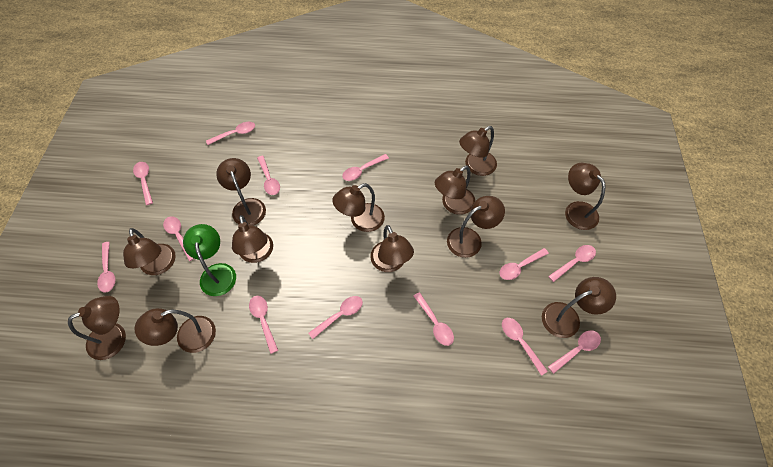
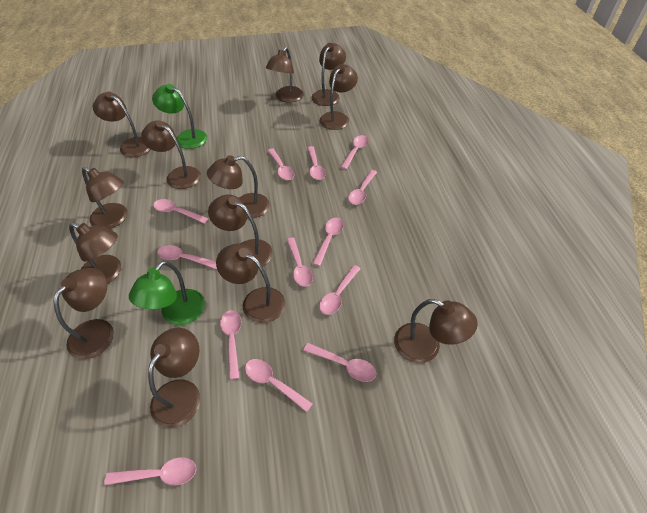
brown lamp: [68,296,126,360] [123,228,176,275] [134,308,216,353] [216,158,266,226] [232,215,273,263] [333,183,385,232] [370,225,414,272] [435,165,475,215] [447,196,505,258] [459,126,497,176] [542,277,616,338] [565,163,606,230] = 12 -> [54,268,114,359] [69,223,121,284] [82,167,128,229] [93,92,151,157] [141,120,201,189] [148,328,200,428] [207,155,270,218] [208,195,273,267] [216,244,285,323] [266,47,303,102] [312,43,346,106] [320,64,358,130] [394,299,478,363] = 13
green lamp: [183,224,236,296] = 1 -> [129,261,205,325] [152,84,207,149] = 2

